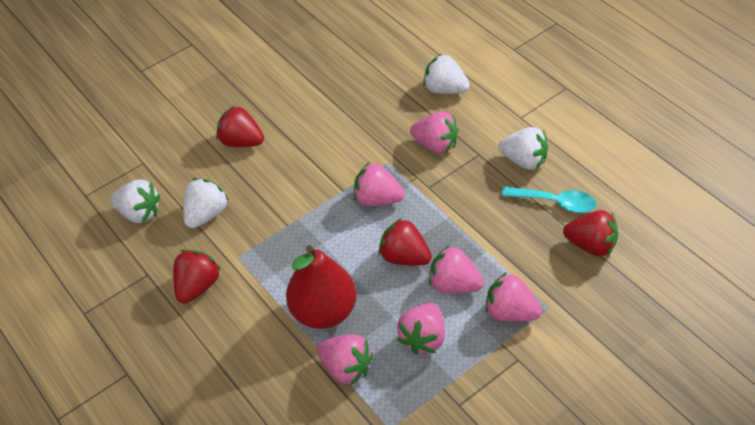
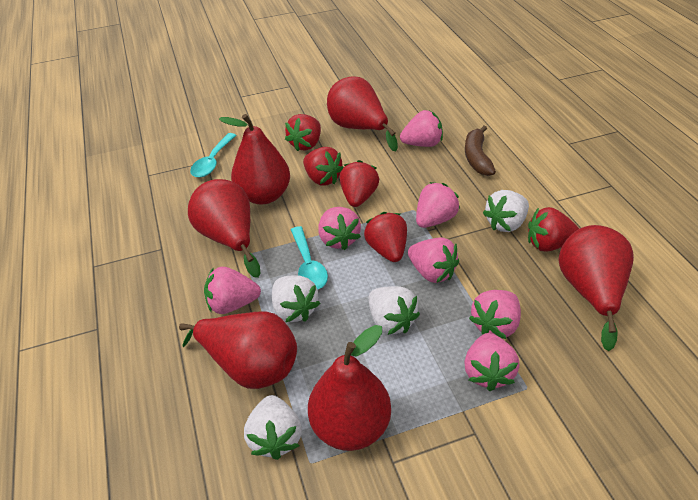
brown banana: none = 0 -> [465,125,496,176] = 1
pink strawberry: [317,334,373,386] [354,163,405,206] [397,303,445,355] [410,112,458,154] [429,245,484,293] [485,272,542,321] = 6 -> [204,267,261,314] [318,207,361,250] [400,110,443,147] [408,238,459,283] [416,182,460,228] [464,333,519,391] [469,290,521,339] = 7
red pear: [286,245,357,329] = 1 -> [179,312,297,389] [188,179,261,278] [219,114,290,204] [308,325,391,451] [327,76,398,151] [558,225,634,351] = 6
red strawberry: [173,250,221,304] [216,106,264,147] [379,218,432,266] [563,210,618,256] = 4 -> [285,114,321,151] [303,147,344,186] [340,160,379,207] [364,212,407,262] [528,207,579,251] = 5
turquoise spoon: [501,187,596,213] = 1 -> [190,133,237,178] [291,226,328,290] = 2

